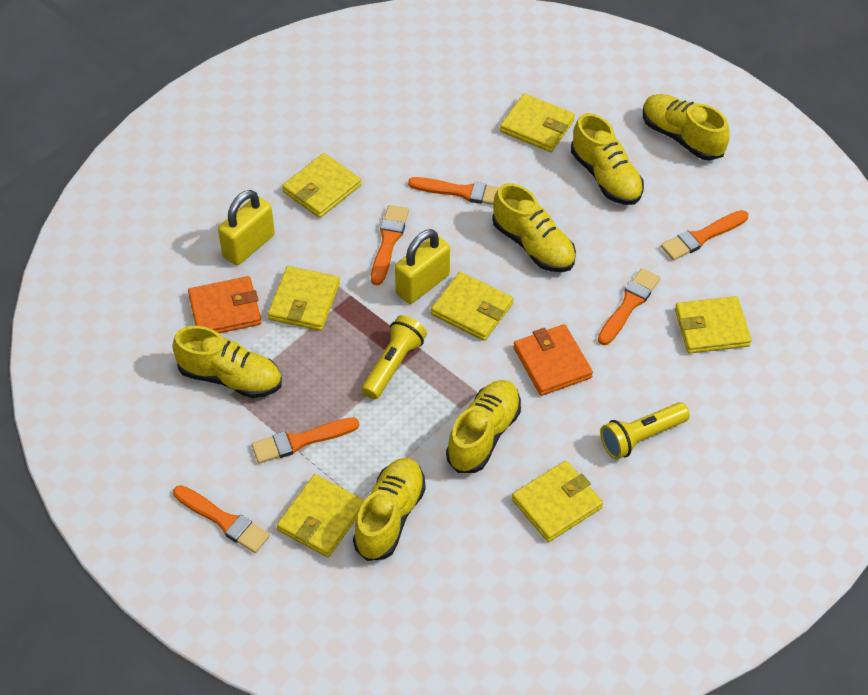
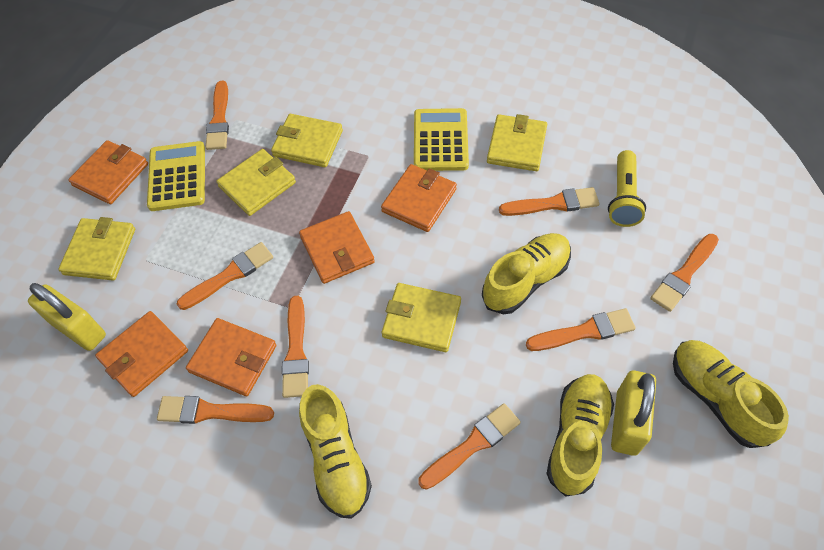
orange brush: [173,485,270,553] [251,417,359,463] [371,205,409,285] [408,177,499,205] [598,268,660,345] [661,210,748,261] = 6 -> [157,396,274,424] [177,242,273,310] [206,81,229,150] [282,296,309,398] [419,403,521,490] [499,187,599,216] [526,308,636,351] [650,234,719,312] = 8
orange wallet: [188,276,261,333] [514,324,593,396] = 2 -> [68,140,148,204] [95,311,188,397] [186,318,276,396] [299,211,375,284] [381,164,457,232] = 5
yellow calculator: none = 0 -> [147,141,205,211] [414,108,469,171] = 2
yellow flashlight: [362,315,427,399] [600,402,690,459] = 2 -> [608,150,646,227] = 1
yellow shoe: [172,326,282,398] [353,458,426,561] [446,380,521,473] [492,183,576,272] [571,113,644,205] [643,94,729,160] = 6 -> [299,384,372,519] [482,233,571,314] [547,374,614,497] [673,340,789,448] = 4
yellow wallet: [268,266,340,331] [277,474,365,557] [282,153,361,218] [431,272,513,341] [500,93,575,152] [512,461,603,542] [675,296,752,354] = 7 -> [58,217,135,280] [216,149,296,216] [271,114,343,167] [382,283,461,352] [487,114,547,171] = 5

